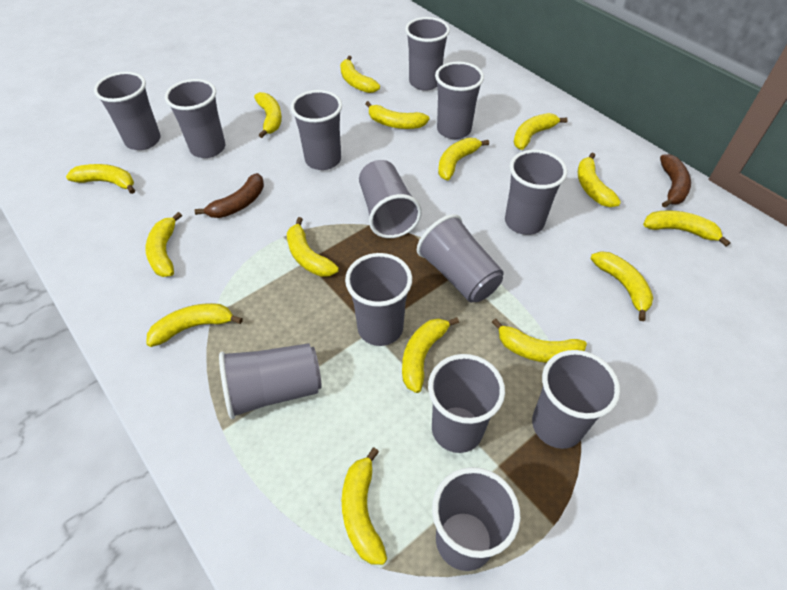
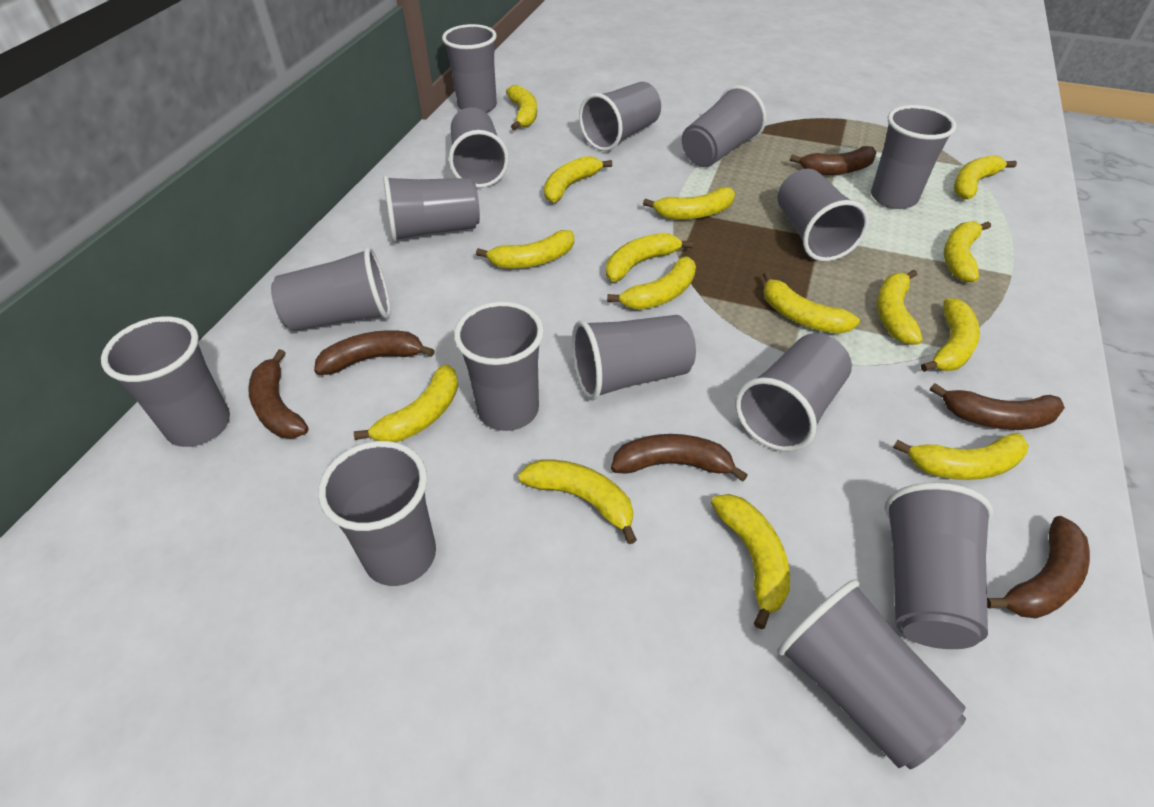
brown banana: [195,173,264,218] [660,154,691,208] = 2 -> [248,349,308,439] [314,330,435,375] [611,434,748,482] [790,146,877,175] [930,383,1065,430] [987,516,1090,618] = 6
grey cup: [94,72,161,150] [165,79,225,158] [219,343,322,419] [291,90,342,170] [345,253,412,346] [359,160,422,238] [405,17,450,91] [417,214,504,302] [428,354,505,453] [432,467,521,571] [435,61,484,139] [505,150,567,235] [532,350,620,449] = 13 -> [101,317,230,447] [271,247,390,331] [318,441,436,586] [383,175,480,243] [442,24,497,113] [449,107,509,188] [454,301,544,431] [572,315,696,400] [579,82,661,151] [682,85,766,167] [735,333,852,452] [777,580,966,769] [778,169,869,262] [871,105,956,209] [885,482,993,649] = 15

